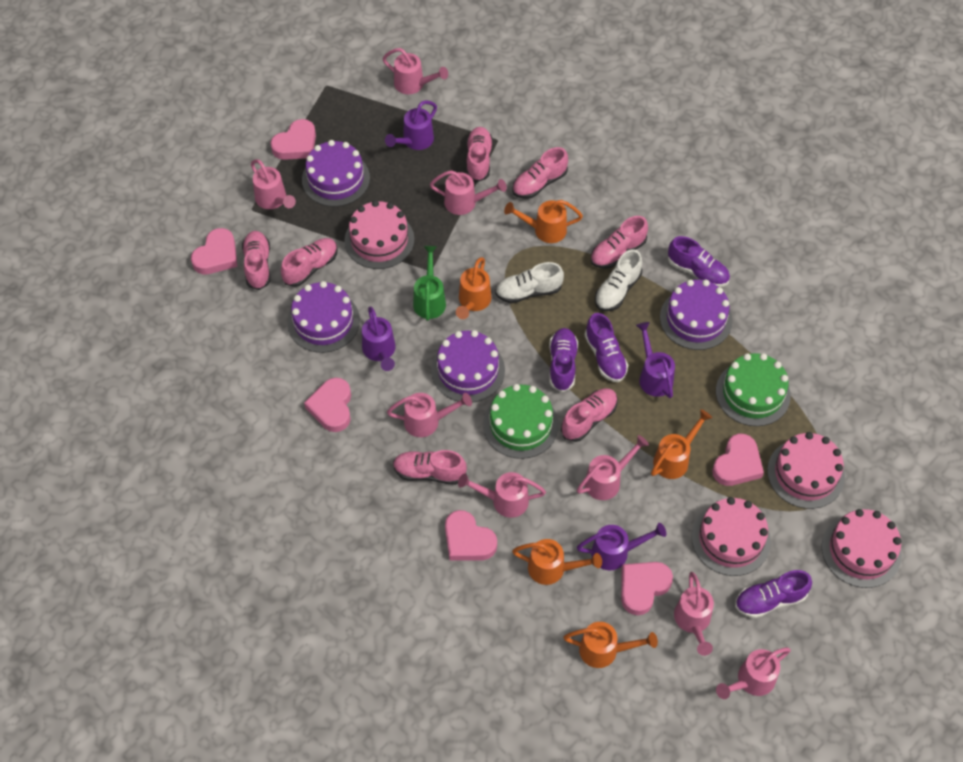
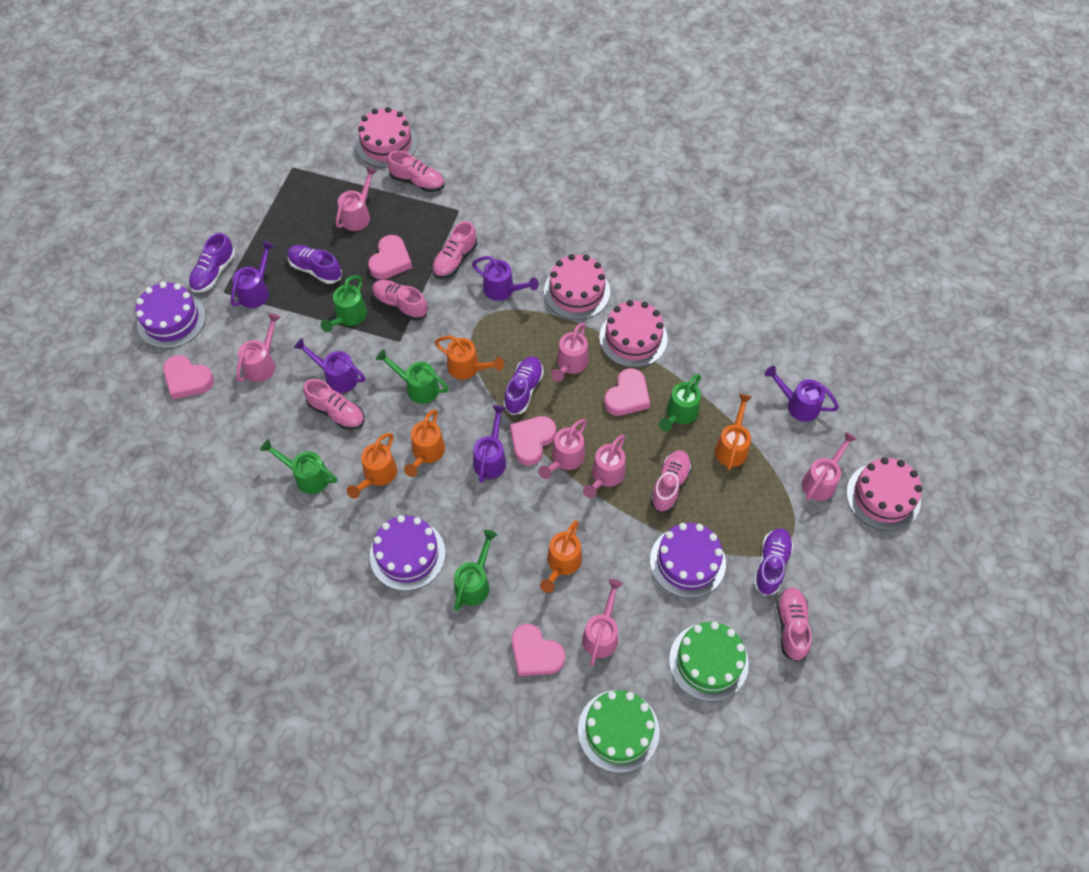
green watering can: [413,246,446,321] = 1 -> [260,439,337,494] [321,275,367,332] [376,349,449,404] [454,530,498,611] [659,374,701,431] = 5
pink heart: [191,228,238,275] [270,119,316,160] [304,378,351,432] [445,510,497,561] [621,562,673,615] [712,434,764,486] = 6 -> [163,355,214,399] [368,235,412,280] [510,416,556,466] [512,624,565,676] [604,368,650,416] = 5
pink shoe: [242,231,270,290] [281,238,338,287] [393,450,467,485] [466,127,493,182] [512,147,568,199] [561,388,617,442] [591,216,648,269] = 7 -> [303,379,364,430] [372,280,428,321] [387,151,445,192] [432,221,477,279] [650,450,692,512] [777,587,812,662] = 6
pink watering can: [251,159,296,209] [382,48,448,94] [387,393,472,437] [430,170,507,215] [458,472,546,518] [577,435,649,500] [674,572,714,656] [716,647,791,699] = 8 -> [236,313,281,382] [336,167,377,231] [538,419,587,479] [551,323,589,382] [582,579,623,666] [583,434,625,498] [802,432,857,501] = 7
purple cake: [287,281,360,353] [302,140,370,207] [431,330,505,402] [660,279,732,350] = 4 -> [135,282,206,349] [370,515,446,591] [650,523,726,598] = 3
purple watering can: [362,306,396,371] [385,100,437,150] [577,523,666,570] [636,322,675,398] = 4 -> [231,241,275,308] [294,338,366,393] [472,256,539,301] [473,405,506,483] [765,366,839,422] = 5
white shoe: [495,262,564,303] [595,249,642,311] = 2 -> none = 0

